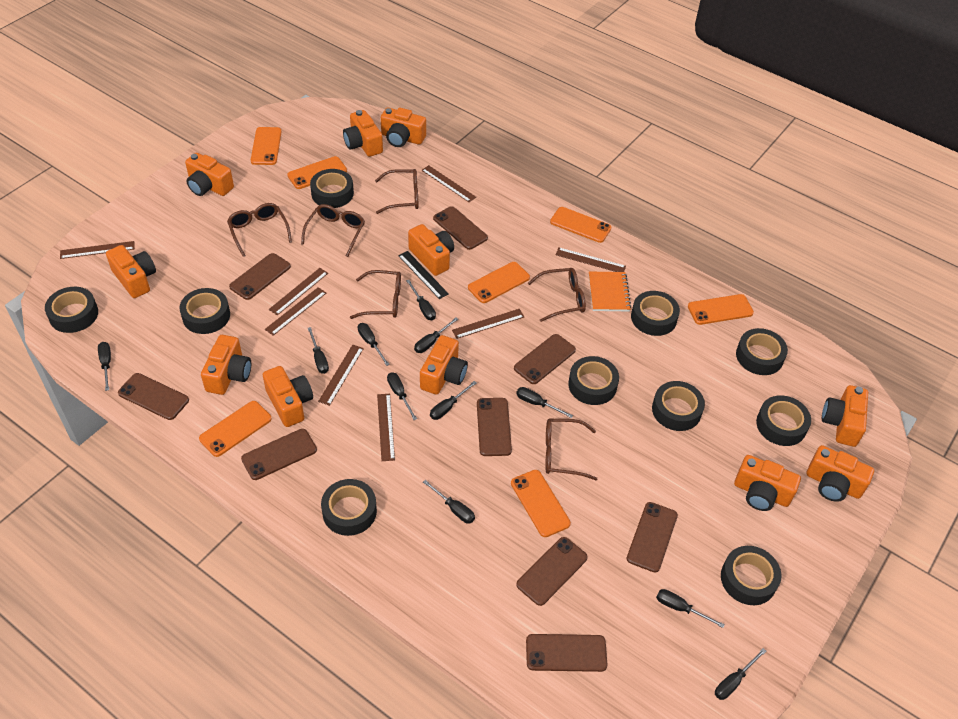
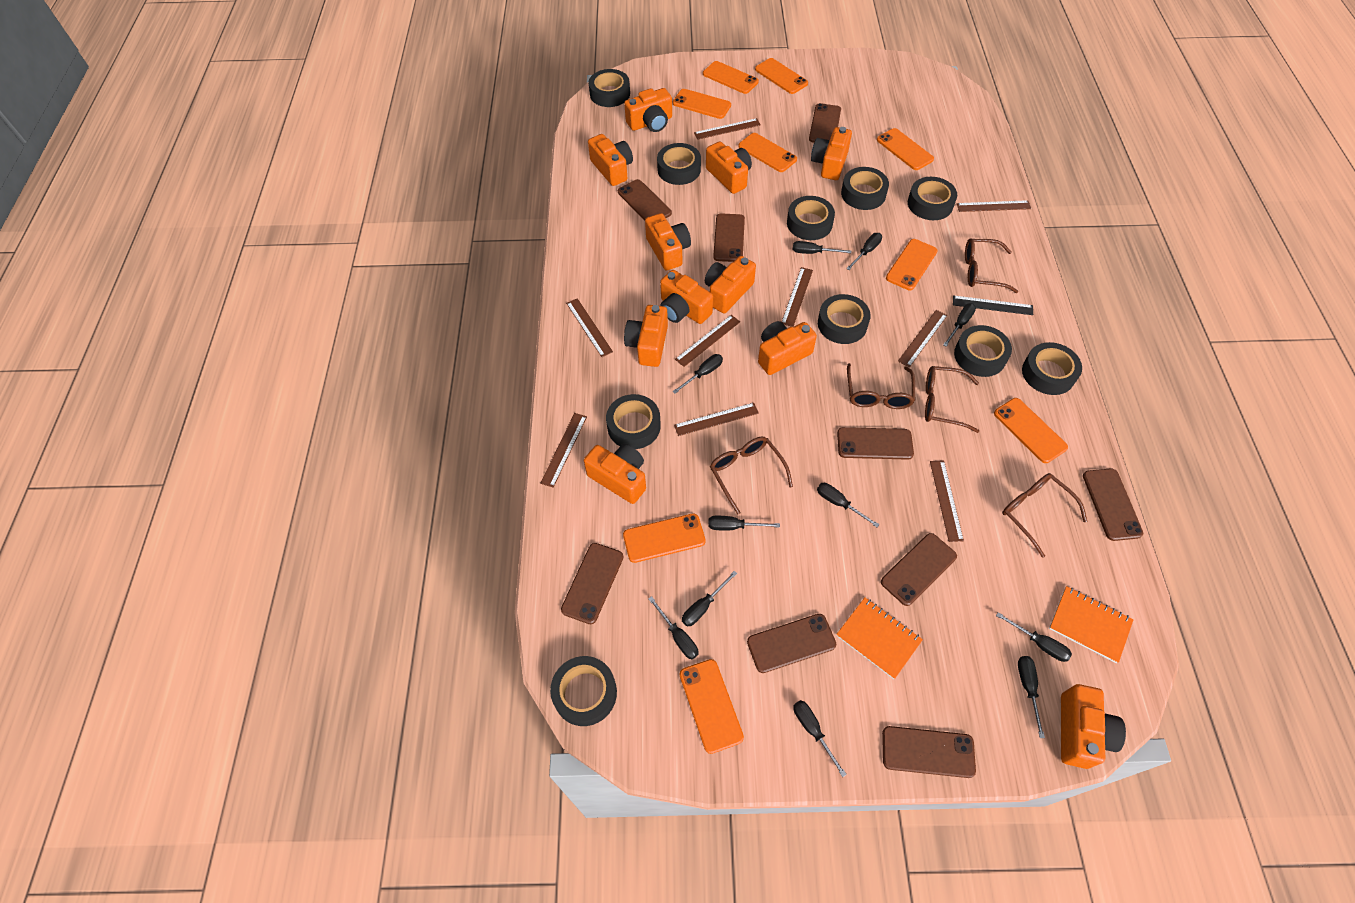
brown glasses: [227,203,292,257] [301,204,365,257] [350,270,401,319] [375,169,418,214] [528,268,586,322] [545,419,597,481] = 6 -> [710,437,793,515] [847,363,915,409] [925,366,979,433] [965,238,1018,293] [1002,473,1087,558] = 5
brown ruler: [60,241,135,259] [265,287,326,336] [269,268,328,315] [318,345,364,406] [377,394,395,461] [421,165,476,202] [452,309,524,339] [556,247,626,272] = 8 -> [540,413,587,488] [566,298,613,357] [674,403,759,436] [675,315,740,367] [694,118,761,140] [782,267,813,327] [898,310,948,367] [930,460,964,542] [957,200,1031,212] = 9
orange notebook: [589,272,631,311] = 1 -> [836,598,923,679] [1049,586,1133,663] = 2
orange phone: [199,401,272,457] [251,127,282,165] [287,156,347,189] [468,262,530,303] [511,470,571,537] [550,207,611,243] [688,294,754,325] = 7 -> [623,513,706,563] [673,89,731,119] [680,659,744,754] [703,61,759,94] [738,133,797,172] [755,58,808,94] [877,128,934,170] [886,239,938,290] [994,398,1068,463] = 9

